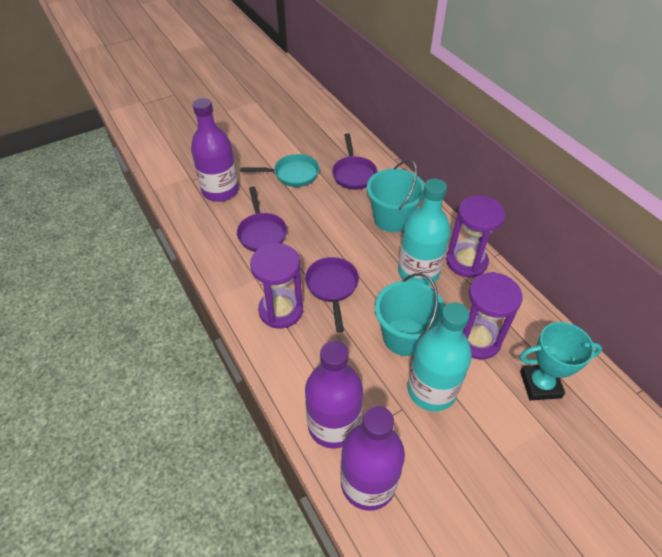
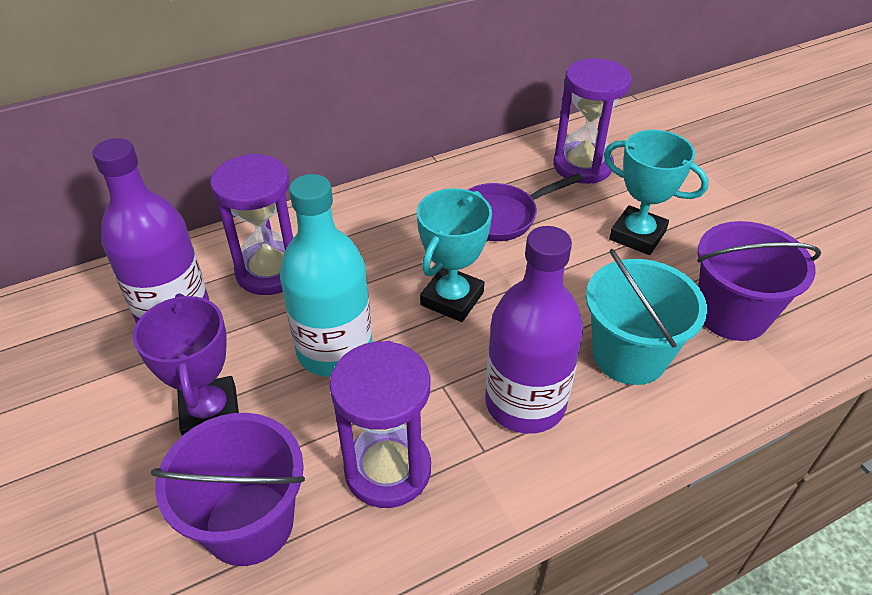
purple bottle: [191,98,239,202] [305,341,363,449] [340,406,405,511] = 3 -> [92,138,209,324] [485,226,583,434] = 2
purple bucket: none = 0 -> [151,413,305,566] [697,221,821,341] = 2
purple pan: [237,187,287,252] [305,257,359,333] [332,133,378,190] = 3 -> [468,173,583,241] = 1
purple trophy: none = 0 -> [133,293,239,436] = 1
turquoise bottle: [398,178,451,285] [407,302,472,411] = 2 -> [280,174,372,377] = 1
turquoise bucket: [367,159,425,232] [375,273,445,356] = 2 -> [586,249,707,385] = 1
turquoise pan: [241,154,319,187] = 1 -> none = 0
turquoise trophy: [520,322,602,401] = 1 -> [417,188,492,322] [604,130,709,255] = 2

